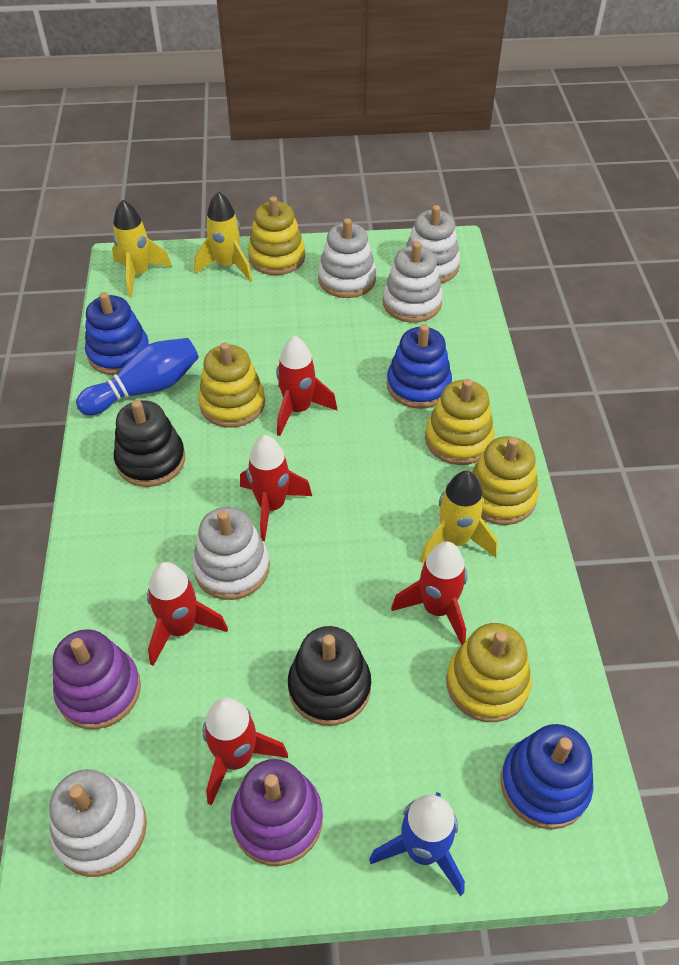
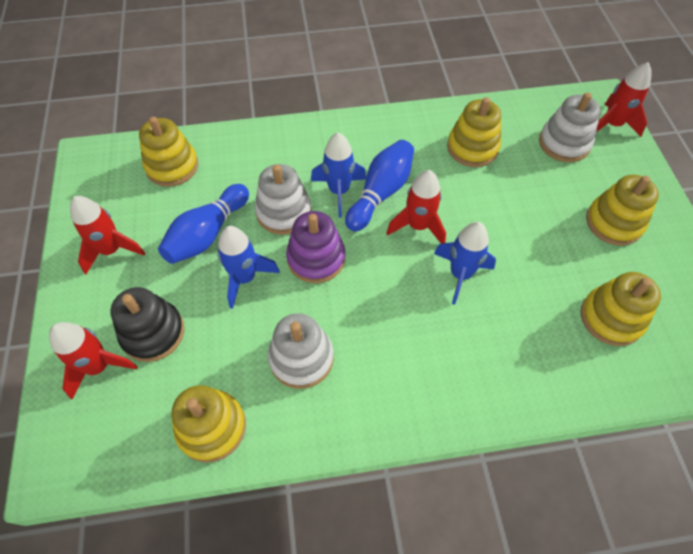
black stacking toy: [114,400,185,487] [288,626,371,726] = 2 -> [110,287,184,362] = 1
blue bowling pin: [76,338,199,415] = 1 -> [158,184,249,264] [345,140,414,231] = 2
blue rocket: [369,792,465,896] = 1 -> [217,226,280,309] [311,132,366,218] [434,222,496,305] = 3
blue stacking toy: [85,292,149,375] [387,324,452,409] [501,724,593,829] = 3 -> none = 0
purple stacking toy: [53,629,141,729] [231,759,323,866] = 2 -> [286,211,345,283] = 1
red rocket: [147,562,228,666] [203,698,288,806] [240,435,312,541] [276,336,337,436] [391,541,467,645] = 5 -> [49,322,138,400] [70,196,145,274] [386,170,446,243] [597,62,652,137] = 4
white stacking toy: [49,769,147,877] [193,507,270,600] [318,218,376,298] [383,241,443,323] [406,205,460,283] = 5 -> [255,164,311,234] [268,313,334,389] [539,92,601,162] = 3
yellow rocket: [112,199,172,297] [194,191,252,281] [420,471,497,563] = 3 -> none = 0

